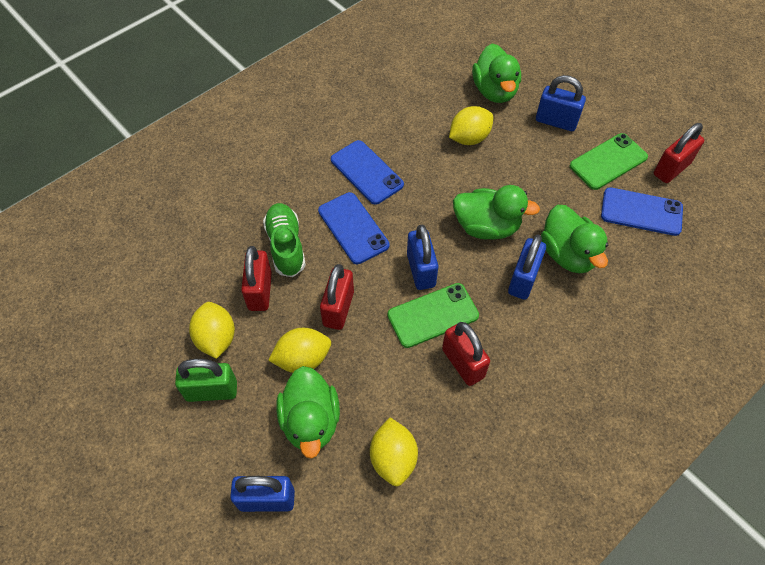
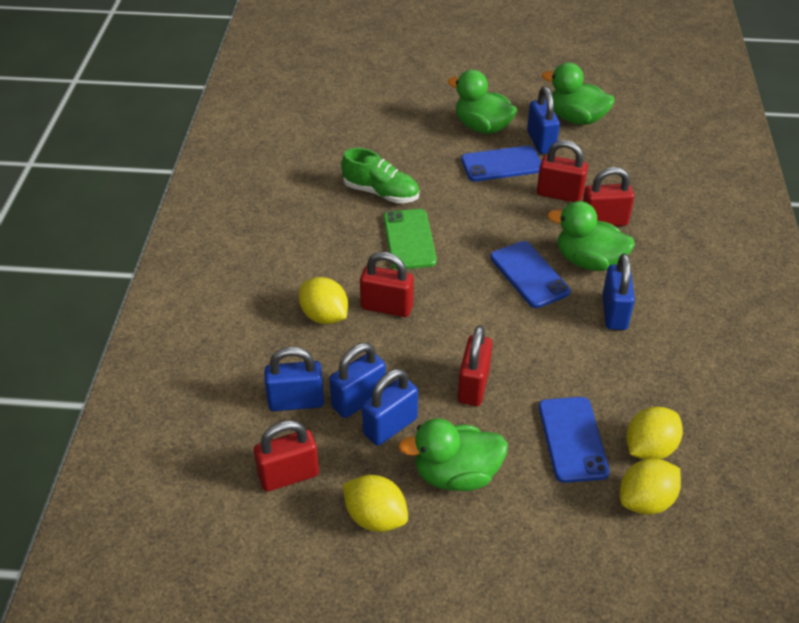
blue padlock: [230,476,295,512] [407,225,438,290] [508,235,546,300] [536,75,586,131] = 4 -> [264,347,324,411] [329,343,386,418] [362,369,418,446] [527,87,560,154] [602,253,635,330] = 5
green padlock: [175,359,237,402] = 1 -> none = 0
green phone: [387,283,479,348] [570,133,648,190] = 2 -> [384,209,437,269] = 1
red padlock: [241,246,272,311] [320,264,354,330] [442,322,490,386] [654,123,704,183] = 4 -> [254,420,319,492] [360,252,414,317] [458,326,492,406] [537,140,588,202] [583,167,634,226] = 5

